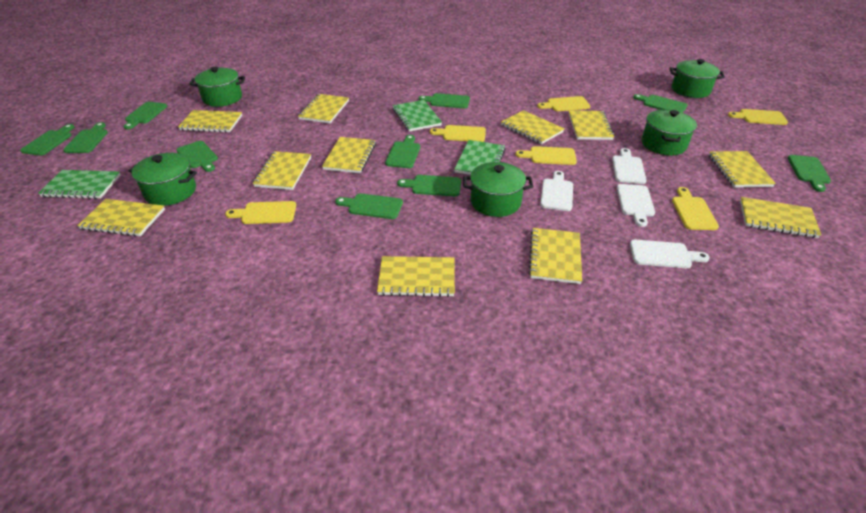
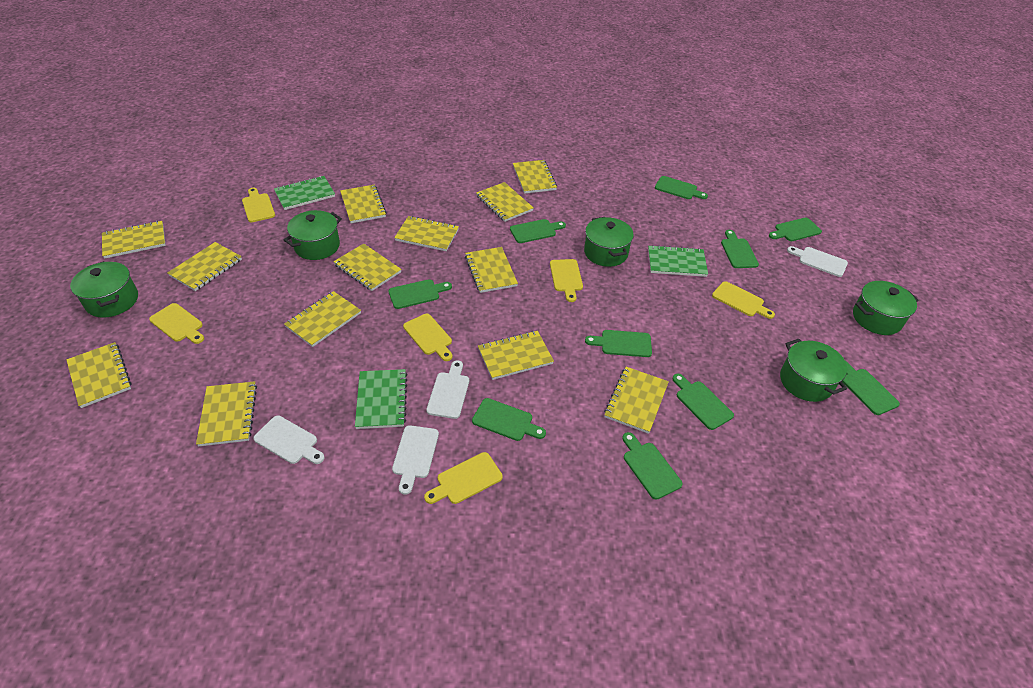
yellow notebook: [77,199,165,236] [178,110,242,133] [253,151,311,190] [298,94,349,123] [322,137,376,173] [377,256,455,297] [501,110,564,144] [528,228,582,284] [569,111,615,140] [709,151,776,187] [740,197,821,238] = 11 -> [66,342,132,408] [102,221,166,259] [167,242,242,291] [196,381,257,446] [284,291,361,347] [333,244,402,291] [340,185,387,223] [394,216,459,251] [465,247,518,293] [476,182,534,222] [478,331,554,380] [513,160,557,194] [604,367,669,434] = 13

